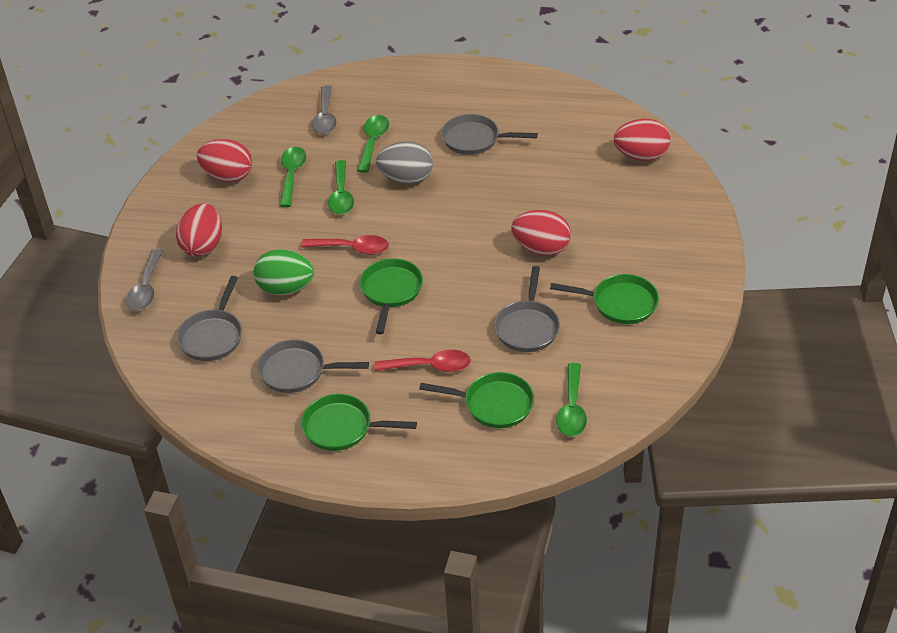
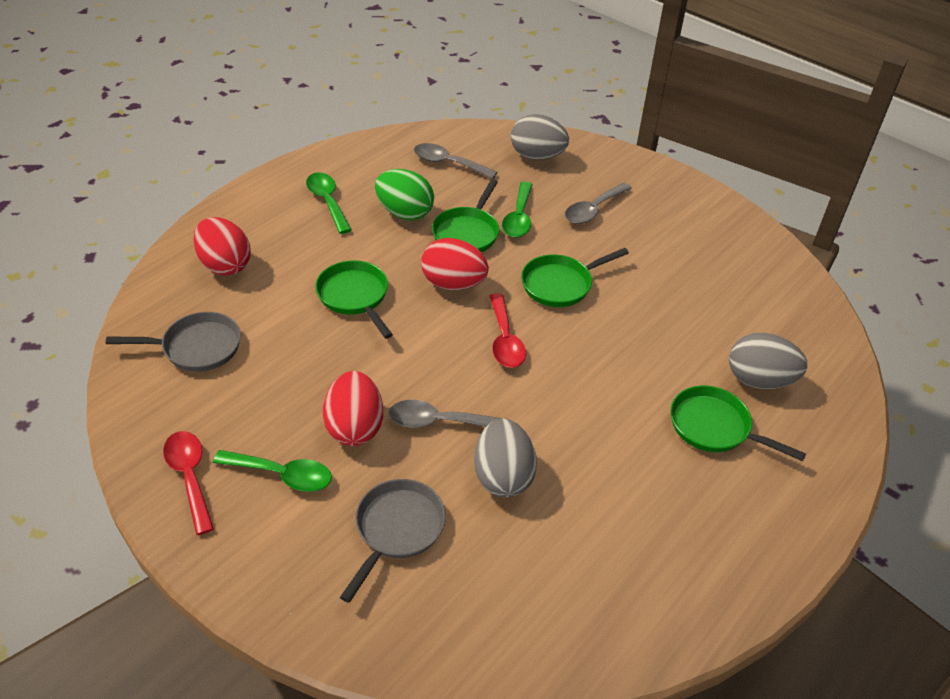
green spoon: [280,147,306,207] [328,160,354,215] [357,115,389,173] [556,363,587,437] = 4 -> [213,450,332,492] [306,172,351,234] [502,182,533,237] = 3
grey egg: [376,141,433,184] = 1 -> [474,419,537,497] [511,114,569,160] [729,332,807,389] = 3
grey pan: [177,276,242,361] [257,340,369,393] [441,114,538,155] [494,266,560,352] = 4 -> [106,312,241,372] [340,479,446,603] = 2
grey spoon: [126,249,163,311] [312,85,337,134] = 2 -> [389,400,504,428] [414,143,497,179] [565,183,632,224] = 3
red egg: [176,203,222,257] [197,139,252,182] [511,210,571,256] [614,119,670,161] = 4 -> [193,217,251,276] [323,371,383,446] [421,238,489,290] = 3

